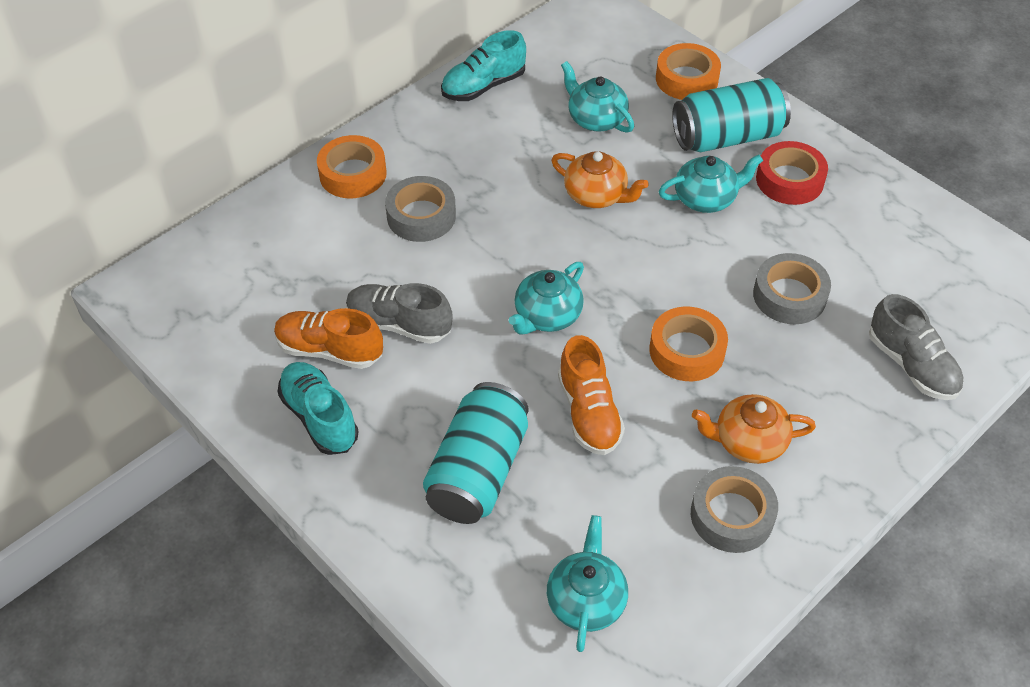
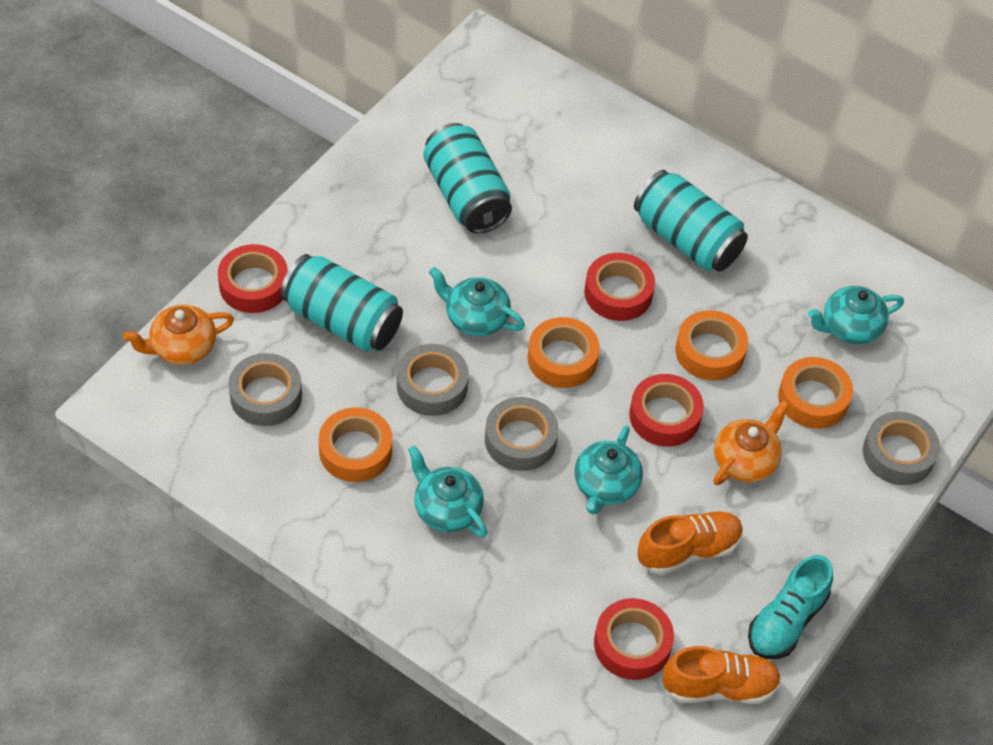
grey shoe: [346,283,452,344] [869,294,964,400] = 2 -> none = 0
grey tape: [385,176,456,242] [691,466,778,553] [753,253,831,324] = 3 -> [228,353,302,426] [397,344,469,416] [485,397,559,471] [863,412,940,485] = 4
orange tape: [317,135,387,198] [649,307,728,381] [656,43,721,100] = 3 -> [319,408,392,482] [528,317,600,388] [676,310,748,381] [778,357,853,429] = 4
red tape: [756,141,828,205] = 1 -> [218,244,288,313] [584,253,655,321] [594,598,674,680] [629,374,704,447] = 4
turquoise can: [423,382,528,524] [672,78,791,152] = 2 -> [281,254,403,352] [423,123,512,234] [634,170,748,272] = 3
turquoise shoe: [277,362,359,455] [441,30,526,101] = 2 -> [748,555,833,659] = 1

